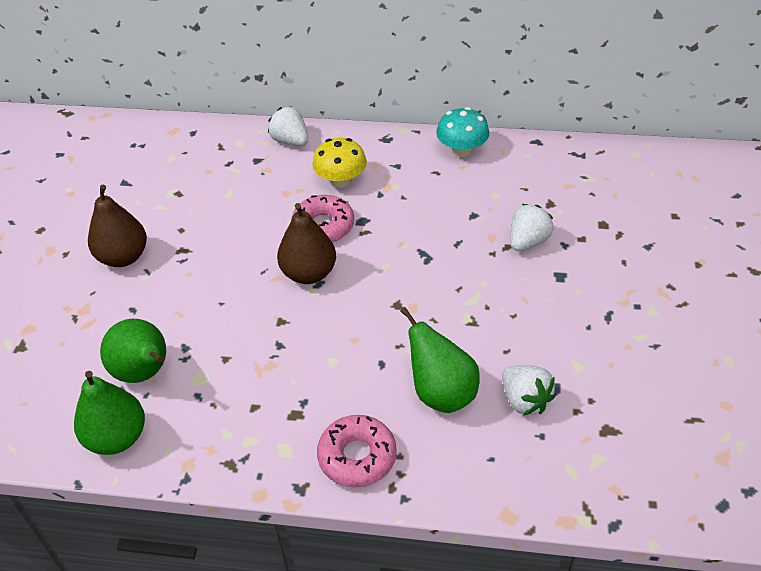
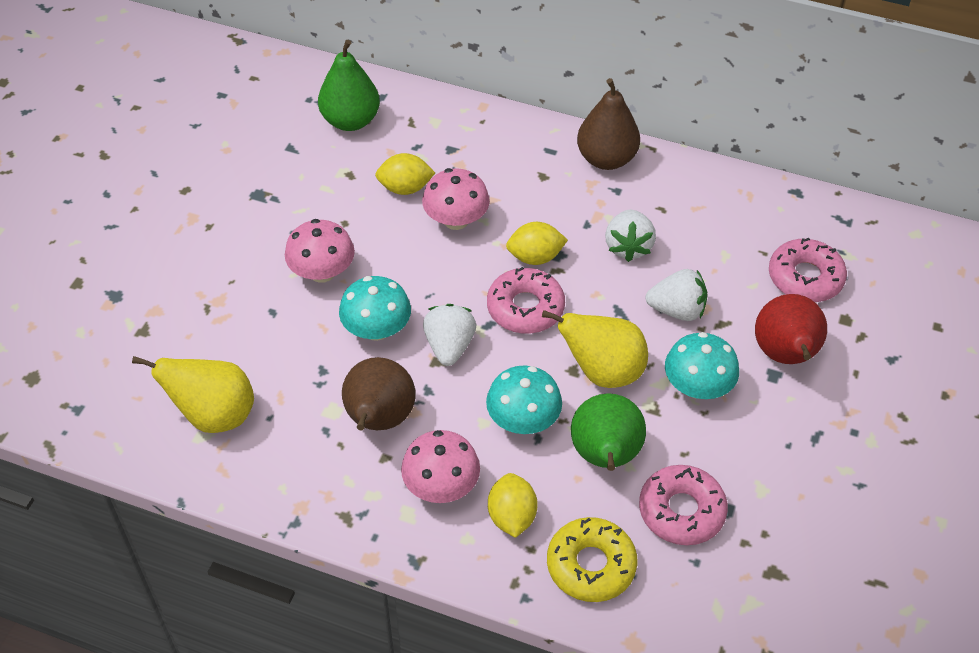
green pear: [74,371,145,455] [100,319,166,383] [400,307,480,413] = 3 -> [318,40,380,131] [571,393,646,471] = 2
pink donut: [291,195,354,242] [317,415,397,487] = 2 -> [487,267,565,334] [639,465,728,545] [769,238,847,302] = 3
pink mushroom: none = 0 -> [285,219,355,283] [401,430,480,503] [422,168,490,230] = 3
red pear: none = 0 -> [755,294,827,364] = 1
turquoise mushroom: [436,107,489,157] = 1 -> [339,276,411,341] [486,365,562,434] [665,332,739,399] = 3
yellow donut: none = 0 -> [547,517,637,602] = 1
yellow lemon: none = 0 -> [375,153,435,195] [488,473,538,538] [506,222,568,265] = 3
yellow mushroom: [312,138,367,188] = 1 -> none = 0
yellow pear: none = 0 -> [132,356,254,433] [542,310,648,388] = 2

